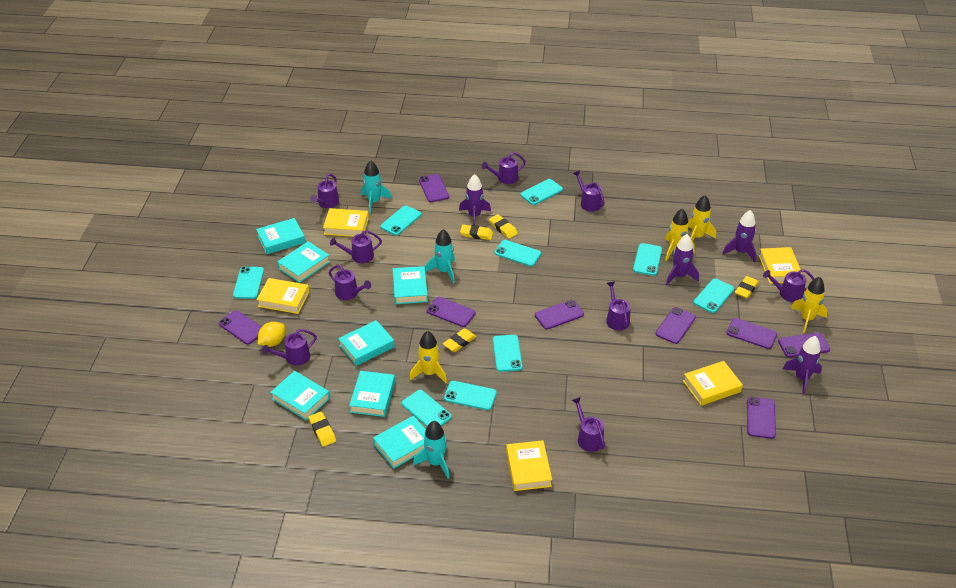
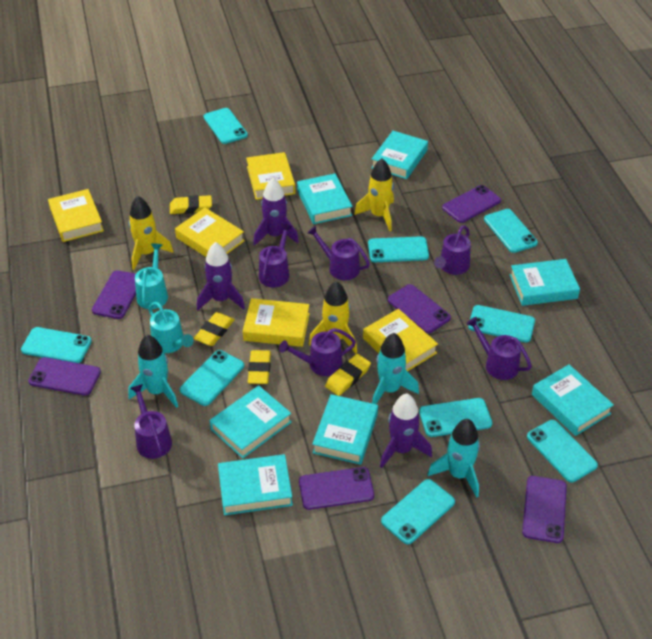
purple phone: [218,310,262,344] [419,174,449,202] [427,297,476,327] [535,300,584,330] [655,307,696,344] [727,318,777,349] [747,397,776,439] [778,333,830,357] = 8 -> [28,357,101,396] [92,270,136,319] [299,467,374,510] [388,284,451,333] [442,185,501,223] [522,476,567,543] = 6
purple rocket: [459,174,491,225] [666,234,699,285] [722,210,757,263] [783,336,822,395] = 4 -> [197,242,245,311] [253,178,299,246] [380,393,432,468] = 3
purple watering can: [263,329,317,366] [310,174,339,208] [329,265,371,300] [330,230,382,263] [482,152,526,184] [572,397,605,452] [573,170,605,212] [606,281,631,331] [763,269,815,302] = 9 -> [130,384,172,459] [259,223,292,287] [279,328,356,376] [307,226,370,280] [434,225,471,275] [466,317,532,380] = 6
turquoise watering can: none = 0 -> [135,243,168,309] [149,302,193,353] = 2
yellow eraser: [308,412,336,447] [443,328,477,352] [460,225,493,240] [489,214,518,239] [735,276,759,299] = 5 -> [170,195,212,214] [194,312,235,346] [248,350,271,384] [325,354,371,396] = 4
yellow lemon: [258,322,285,347] = 1 -> none = 0
yellow rocket: [410,331,447,383] [665,208,694,261] [688,195,716,242] [791,276,828,333] = 4 -> [129,196,173,270] [309,281,357,353] [354,158,394,231] = 3

